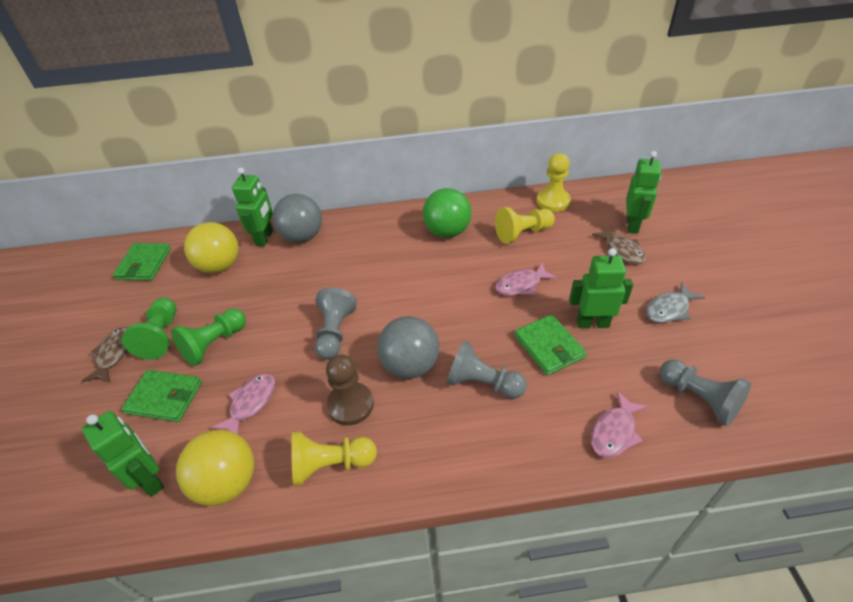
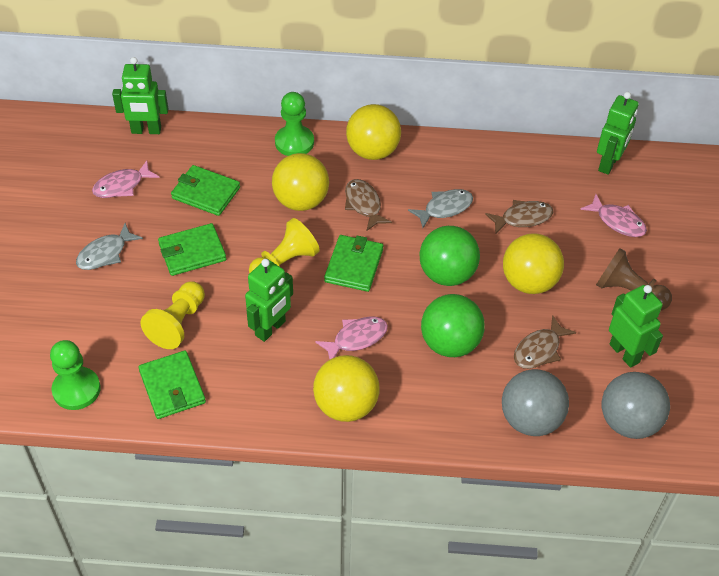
brown fish: [82,327,128,382] [592,226,646,265] = 2 -> [345,179,392,231] [485,200,553,234] [514,316,576,369] = 3
green ball: [423,188,472,238] = 1 -> [419,226,480,286] [421,294,485,357] = 2
green wallet: [113,243,171,280] [121,370,202,422] [515,314,587,375] = 3 -> [138,350,206,419] [158,223,226,276] [171,165,240,216] [324,235,383,292] = 4
grey fish: [646,282,705,323] = 1 -> [76,223,143,270] [408,189,473,228] = 2
grey pawn: [315,288,357,359] [447,341,527,399] [660,359,751,426] = 3 -> none = 0
yellow ball: [176,430,254,506] [184,222,239,273] = 2 -> [272,153,329,211] [313,355,379,422] [346,104,401,160] [503,233,564,294] = 4
yellow pawn: [291,431,377,486] [495,207,555,244] [537,153,571,212] = 3 -> [141,282,205,349] [249,218,320,274] = 2

